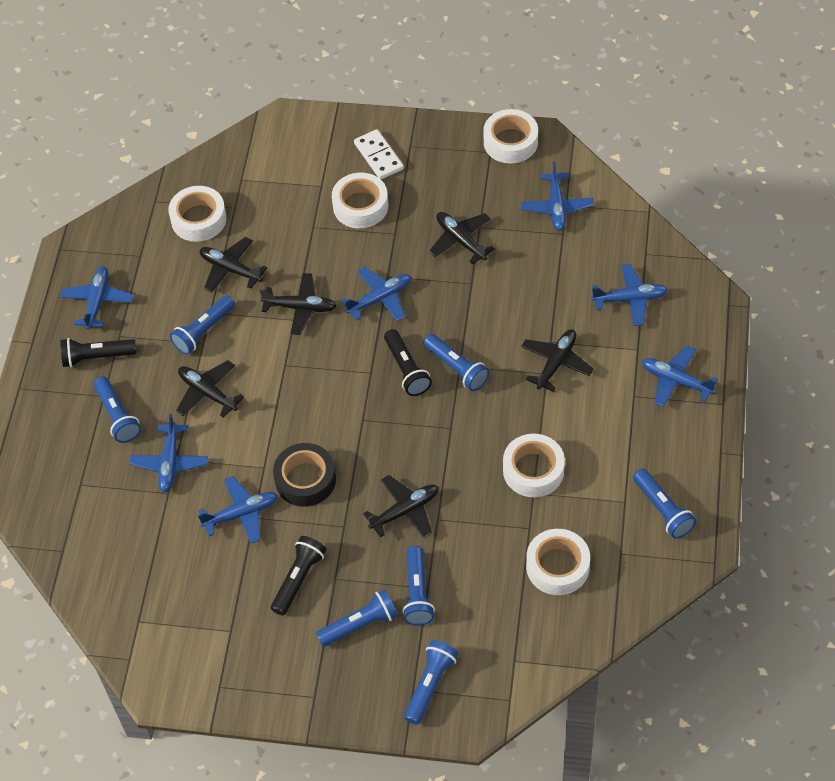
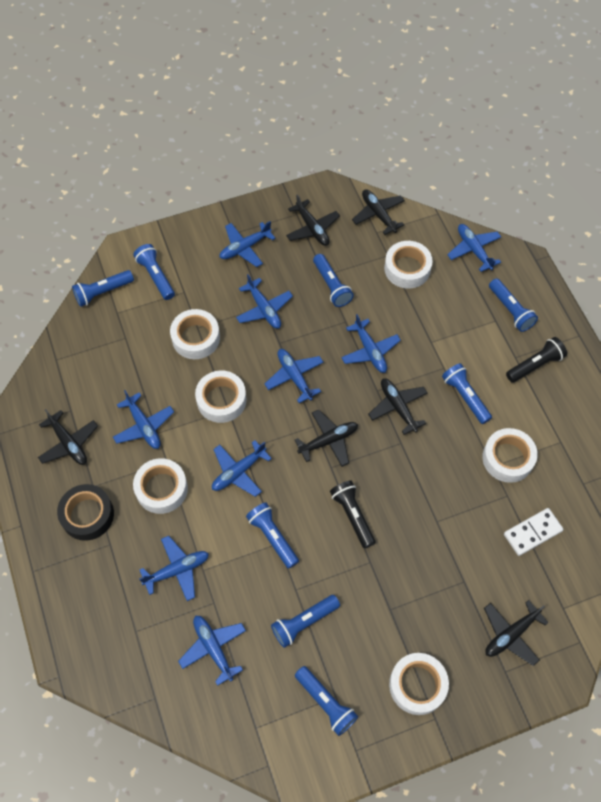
black flashlight: [60,338,137,368] [271,536,326,616] [384,329,432,396] = 3 -> [330,480,376,549] [506,337,567,383] = 2
blue flashlight: [94,376,141,443] [170,295,235,355] [316,589,398,647] [402,546,435,626] [404,640,458,725] [423,334,489,391] [633,469,696,539] = 7 -> [72,270,134,307] [133,244,175,300] [246,502,299,569] [271,595,340,648] [295,666,358,736] [313,254,354,307] [442,363,492,424] [489,278,538,332] = 8
blue plane: [60,267,134,330] [129,414,208,493] [198,476,278,544] [341,267,411,321] [521,162,594,231] [591,264,668,326] [642,346,718,407] = 7 -> [113,390,174,449] [139,536,209,601] [178,616,246,686] [212,440,272,497] [219,221,275,267] [236,274,293,329] [265,349,324,403] [341,314,401,373] [447,224,501,272] = 9
white tape: [168,186,227,242] [332,173,388,228] [483,109,538,163] [503,434,565,497] [526,529,590,595] = 5 -> [133,458,188,514] [170,309,220,359] [195,370,246,423] [384,241,433,289] [389,653,449,715] [482,428,538,483] = 6

